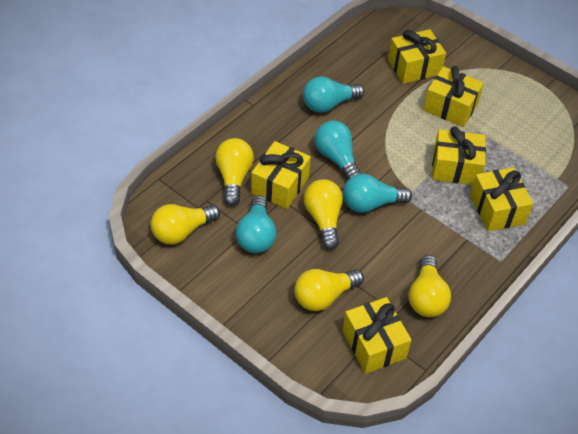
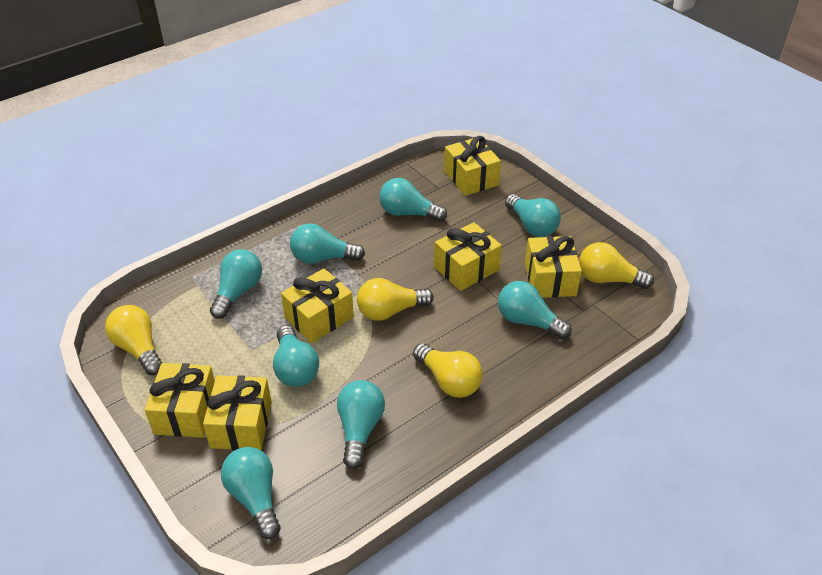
turquoise light bulb: [236,195,276,253] [303,76,364,113] [314,121,362,180] [343,174,412,213] = 4 -> [210,249,262,319] [221,447,281,539] [273,325,319,387] [290,224,365,264] [337,380,385,469] [379,178,447,222] [498,281,572,339] [505,194,561,237] = 8
yellow light bulb: [151,204,220,245] [215,138,254,206] [294,269,364,311] [304,179,343,250] [409,255,451,317] = 5 -> [105,305,163,375] [357,278,434,321] [413,343,483,398] [579,242,654,289] = 4

